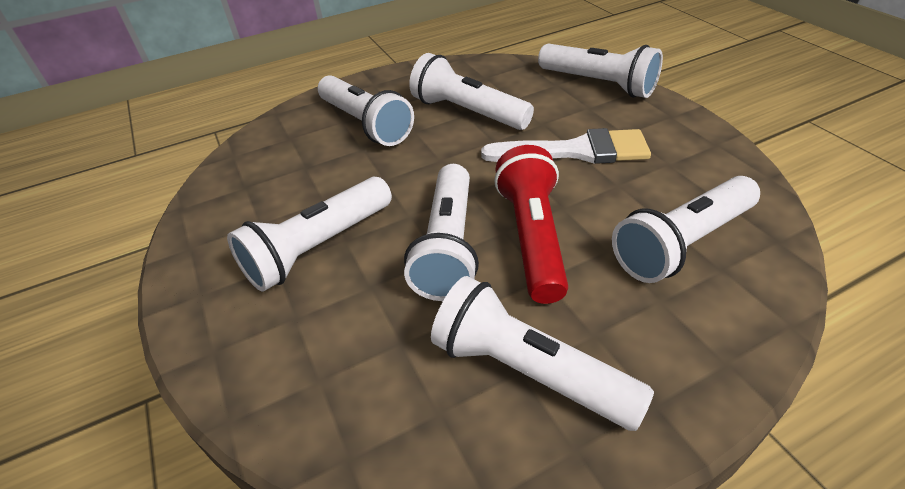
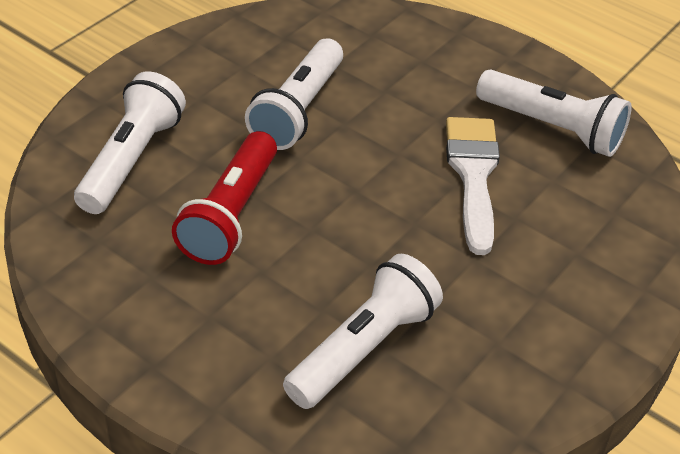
white flashlight: [227,177,392,292] [318,75,414,146] [404,164,479,301] [409,53,534,130] [431,276,654,431] [538,44,663,98] [612,176,760,283] = 7 -> [74,72,186,214] [245,38,343,150] [283,254,443,409] [476,70,632,157] = 4

